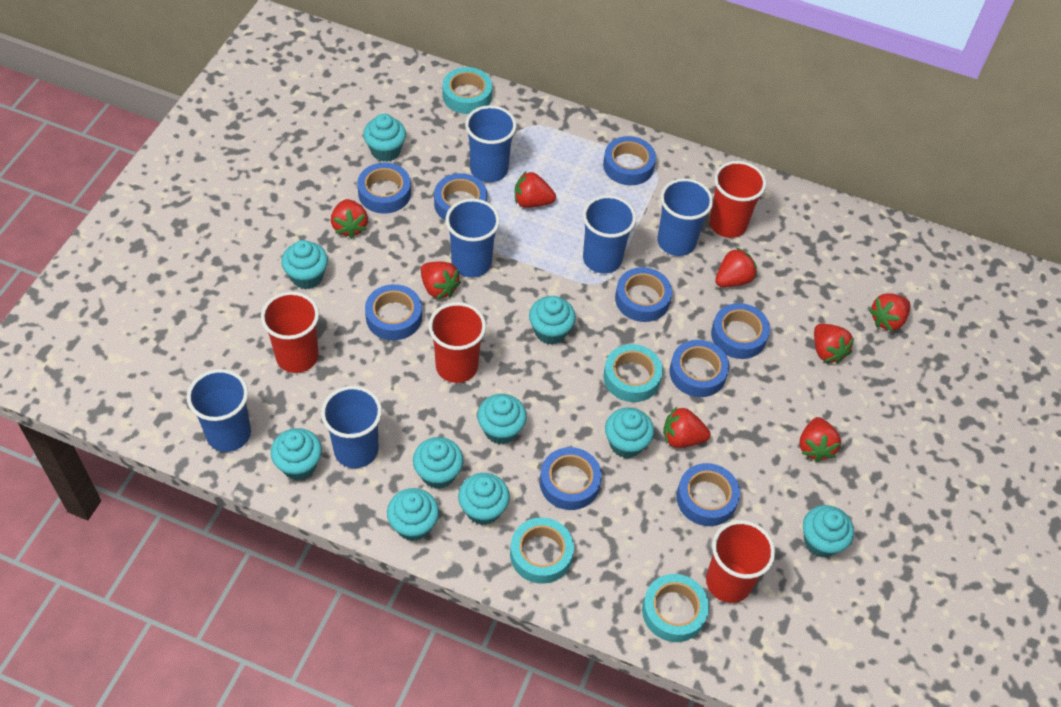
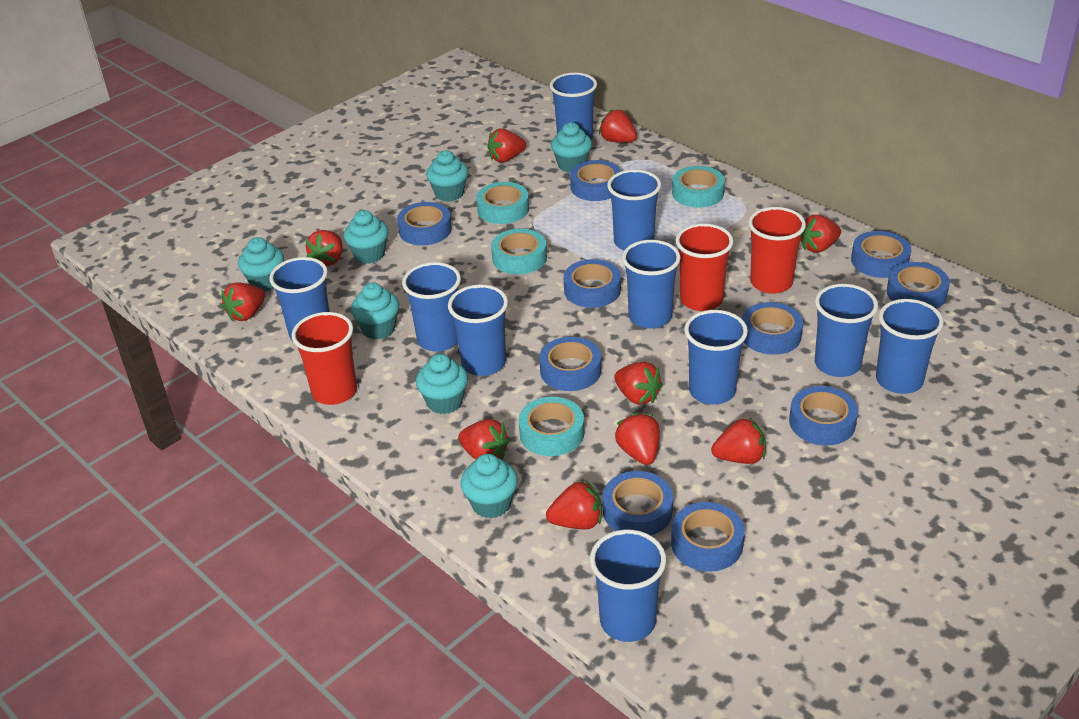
blue cup: [187,369,251,452] [321,386,382,468] [445,198,500,277] [465,105,517,182] [583,195,636,273] [657,178,713,256] = 6 -> [269,257,330,341] [402,262,461,352] [448,284,508,376] [550,72,597,140] [590,530,666,642] [607,169,661,250] [622,240,681,328] [684,310,748,404] [815,284,878,377] [876,299,944,394] = 10
blue tape: [357,163,411,214] [365,284,422,340] [434,173,487,220] [540,447,602,510] [603,136,656,185] [615,267,672,322] [670,340,729,397] [676,463,740,526] [711,303,770,359] = 9 -> [397,202,452,246] [539,337,601,391] [563,259,621,308] [570,160,621,201] [603,471,673,535] [671,502,745,572] [742,302,803,355] [789,386,858,445] [851,231,911,278] [887,262,950,309] = 10
red cup: [261,292,319,373] [429,302,486,383] [706,520,775,603] [709,161,766,238] = 4 -> [292,312,357,405] [676,223,733,311] [748,207,806,294] = 3
red strawberry: [331,199,368,238] [421,261,461,299] [515,171,556,208] [663,407,711,448] [715,247,757,287] [799,417,841,462] [814,324,854,364] [869,293,910,331] = 8 -> [221,282,266,321] [305,230,343,266] [458,419,510,460] [487,128,526,162] [546,481,602,530] [599,110,637,143] [614,362,663,405] [615,413,660,465] [711,417,766,464] [801,215,841,253] = 10
turquoise cupcake: [271,428,322,480] [281,240,328,289] [363,114,406,162] [387,488,439,541] [413,437,464,489] [458,473,510,525] [477,394,527,444] [529,296,576,345] [605,407,654,458] [803,505,854,558] = 10 -> [238,237,284,292] [344,210,389,264] [351,283,399,339] [416,354,468,414] [426,150,468,202] [460,454,518,518] [551,122,592,172] = 7

